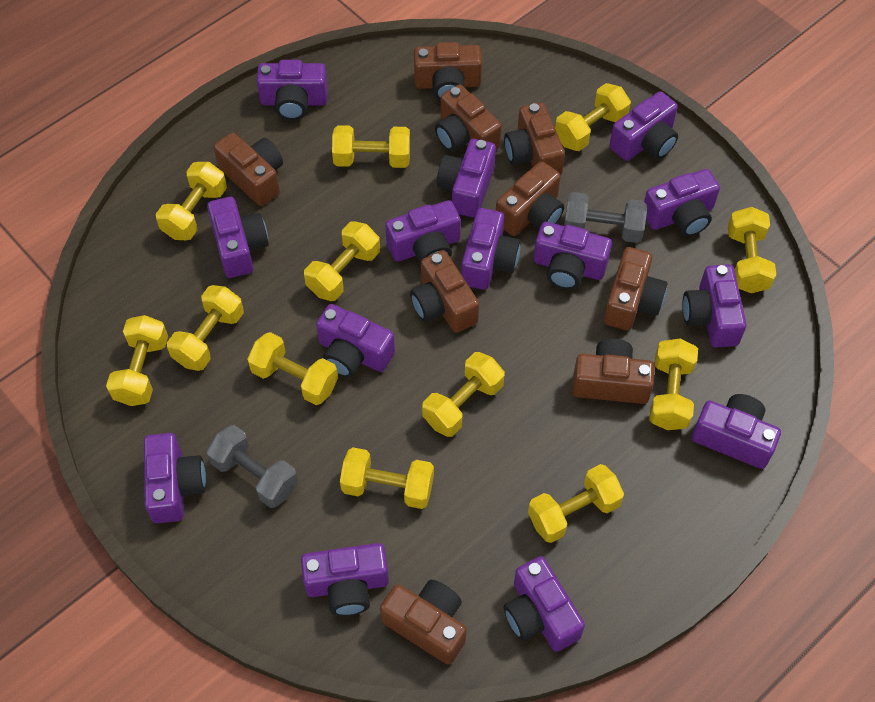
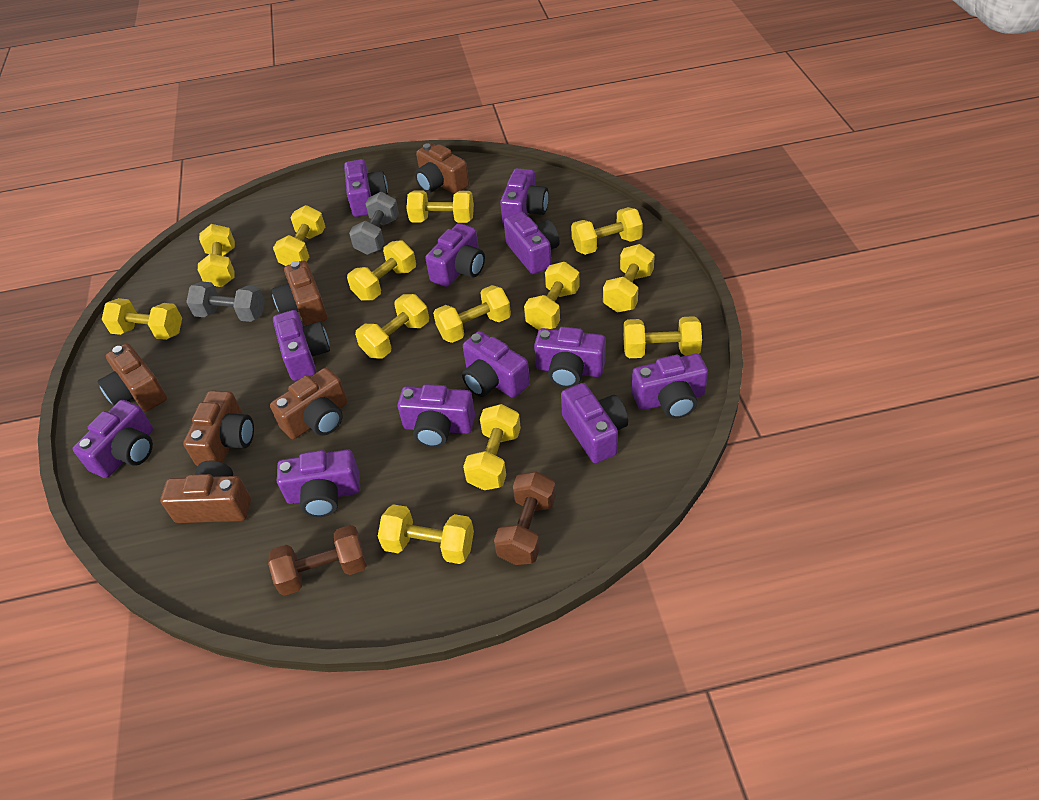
brown camera: [214,133,283,206] [380,580,467,664] [410,250,479,333] [414,42,482,101] [435,84,501,152] [496,161,564,236] [504,102,565,175] [572,339,655,404] [604,247,668,330] = 9 -> [98,343,167,411] [160,460,251,523] [183,390,254,466] [270,368,347,439] [272,260,327,326] [415,143,469,194] = 6
brown dumbbell: none = 0 -> [268,525,367,596] [494,471,556,565] = 2
purple camera: [144,433,206,523] [207,197,269,278] [257,60,328,120] [301,543,389,616] [316,304,395,378] [385,200,461,265] [437,139,496,218] [461,208,521,290] [504,556,585,652] [534,222,612,289] [610,91,678,161] [644,169,720,237] [682,264,747,347] [692,394,781,469] = 14 -> [73,400,153,478] [273,310,330,381] [277,450,360,517] [344,159,388,217] [397,384,475,448] [425,223,485,287] [462,331,530,398] [500,168,549,225] [504,212,560,274] [534,327,606,388] [561,383,628,463] [632,354,708,419] = 12
yellow dumbbell: [106,315,168,406] [156,162,227,240] [167,285,244,371] [247,332,338,405] [304,221,380,301] [332,125,410,168] [340,447,434,509] [422,352,505,437] [528,464,624,543] [555,83,631,151] [649,339,698,430] [728,207,776,293] = 12 -> [102,298,182,340] [198,224,235,287] [273,205,325,266] [347,240,416,301] [355,294,429,359] [378,504,474,564] [406,191,474,223] [433,285,511,343] [463,404,521,490] [524,262,580,330] [571,207,643,255] [603,244,655,313] [623,316,702,358] = 13

